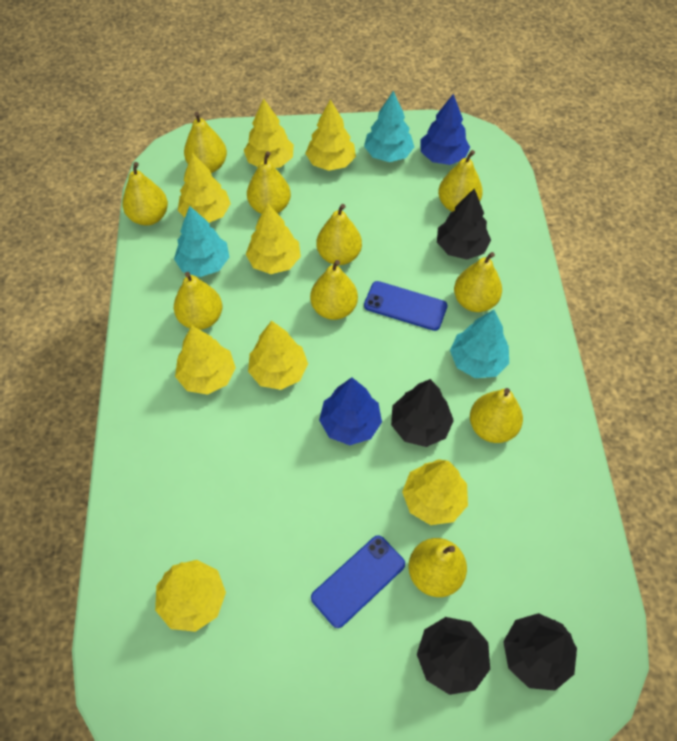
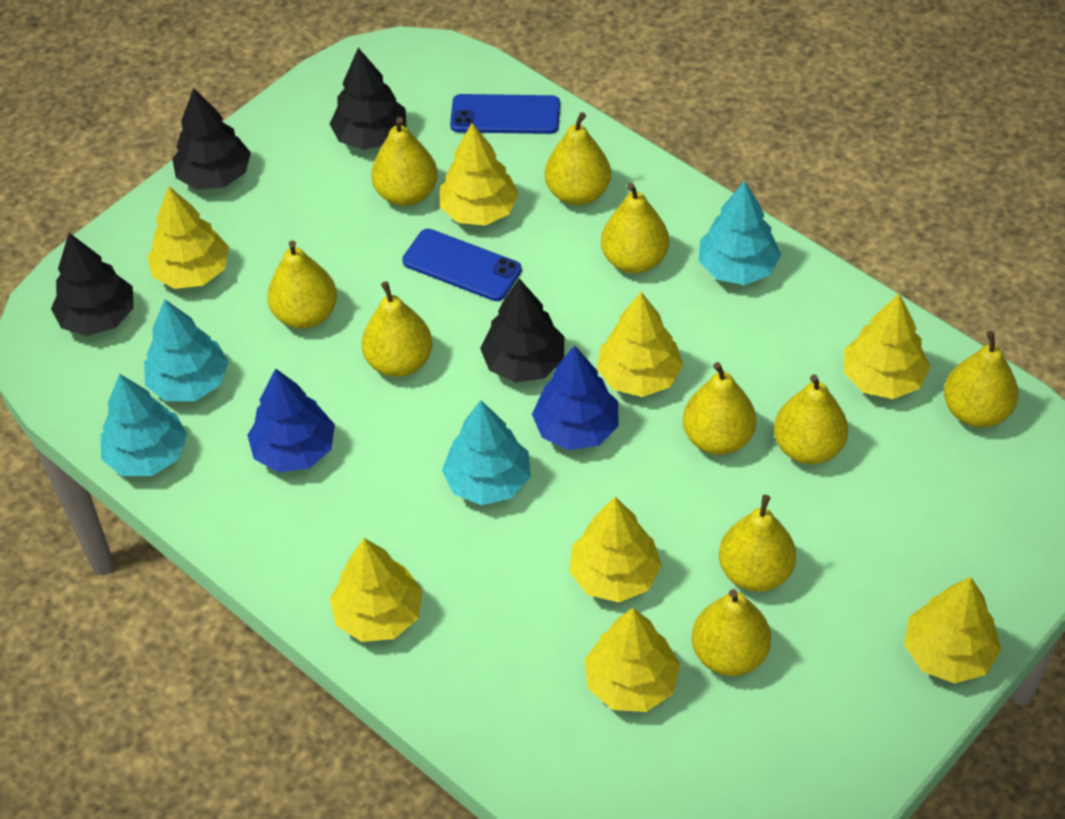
turquoise tree: [174,206,229,277] [364,91,414,162] [450,310,509,378] = 3 -> [101,374,187,476] [144,299,229,401] [442,400,531,505] [699,181,781,285] = 4

